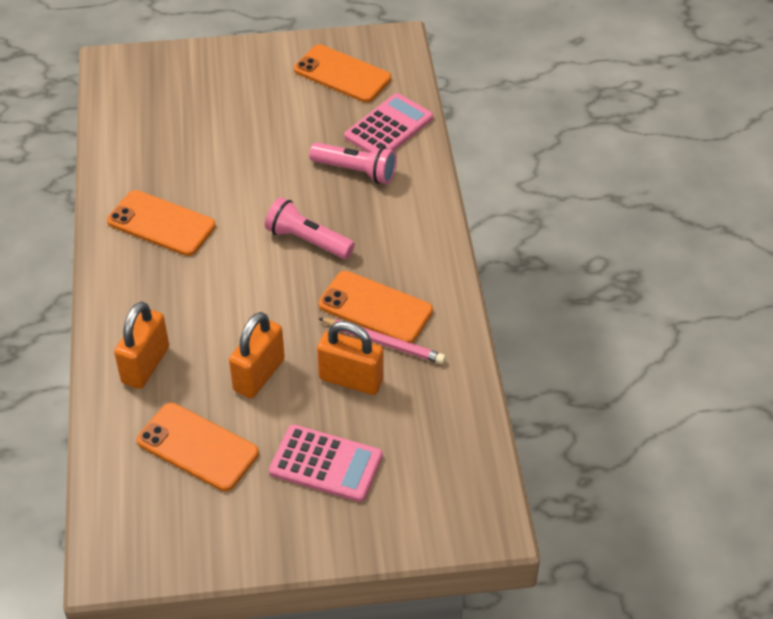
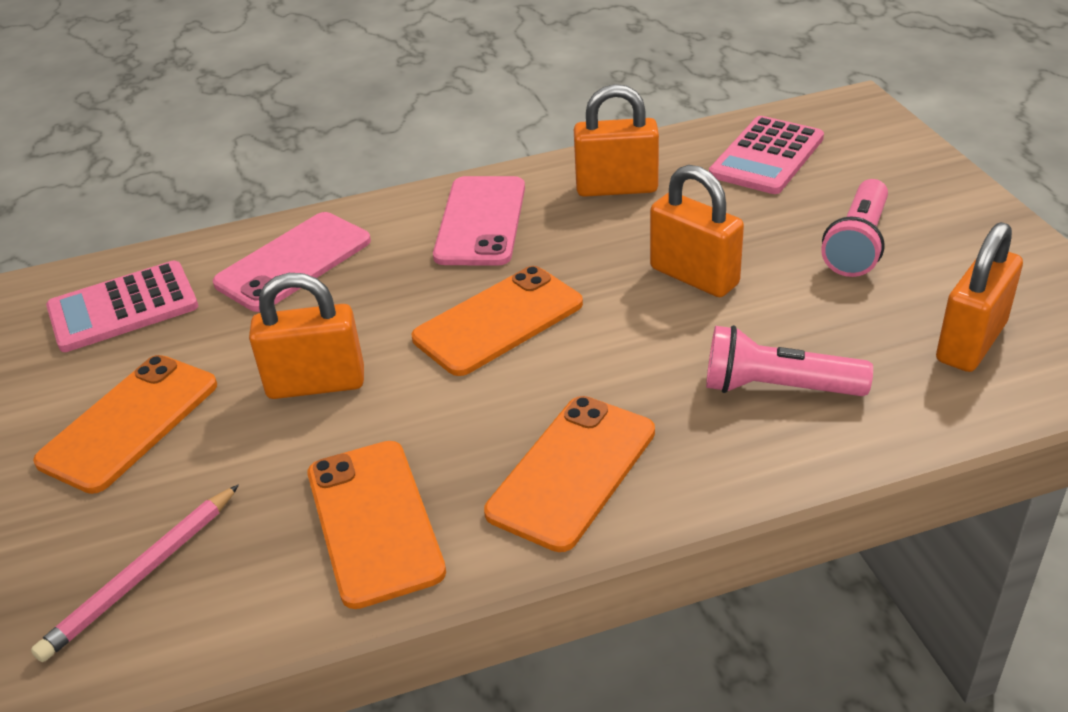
orange padlock: [114,301,169,389] [229,312,285,398] [317,321,384,395] = 3 -> [249,273,364,399] [574,84,659,197] [650,165,744,297] [936,222,1023,372] = 4
pink phone: none = 0 -> [213,212,371,312] [433,176,525,266] = 2

